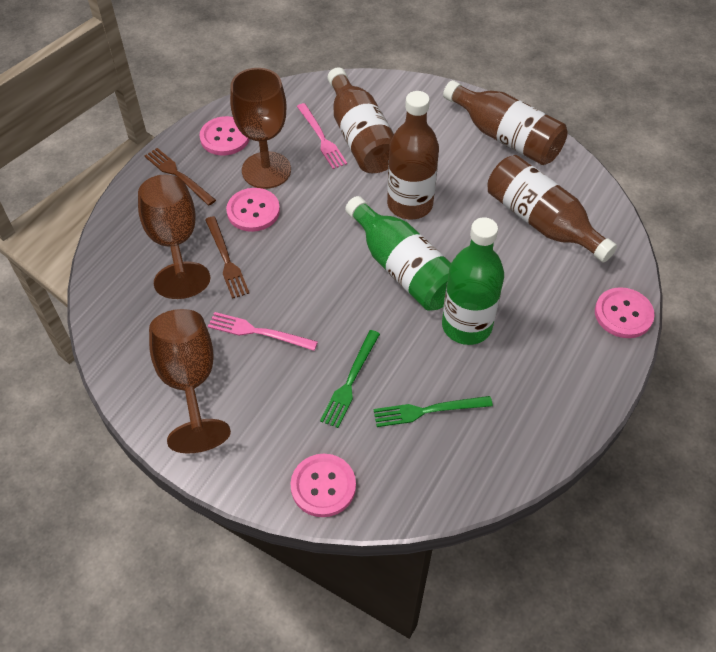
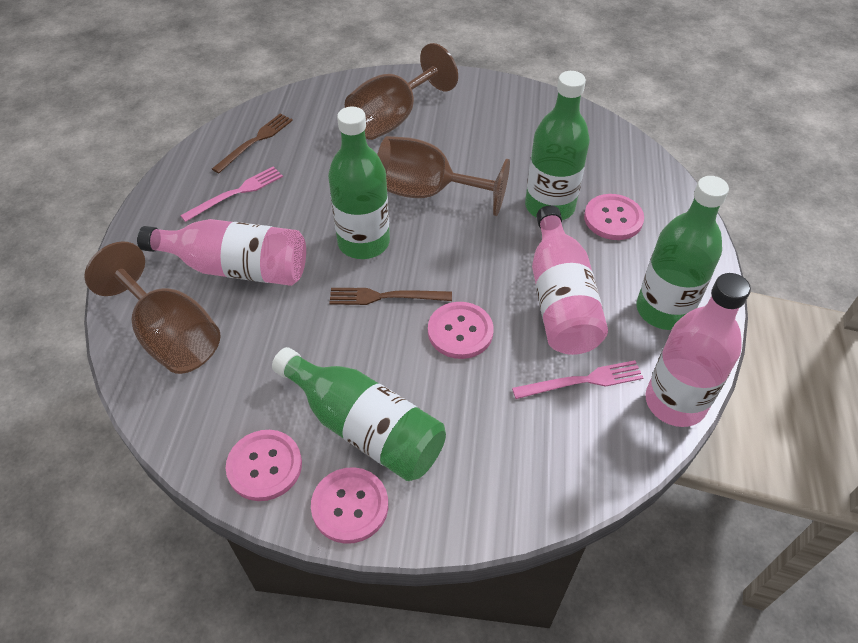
brown bottle: [328,67,394,173] [387,91,439,220] [443,80,568,165] [488,155,617,263] = 4 -> none = 0
green bottle: [345,196,451,311] [442,217,504,345] = 2 -> [272,347,446,481] [328,106,390,259] [525,71,590,220] [637,176,729,330] = 4
green fork: [320,330,380,428] [373,396,493,427] = 2 -> none = 0
pink bottle: none = 0 -> [137,219,306,286] [532,205,608,355] [646,273,751,427] = 3

